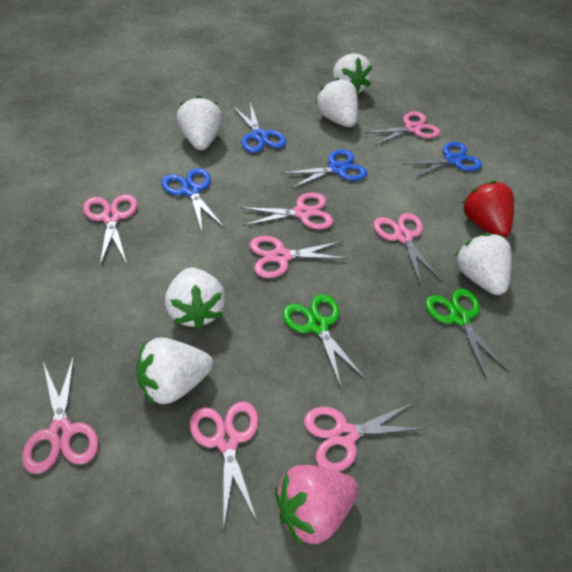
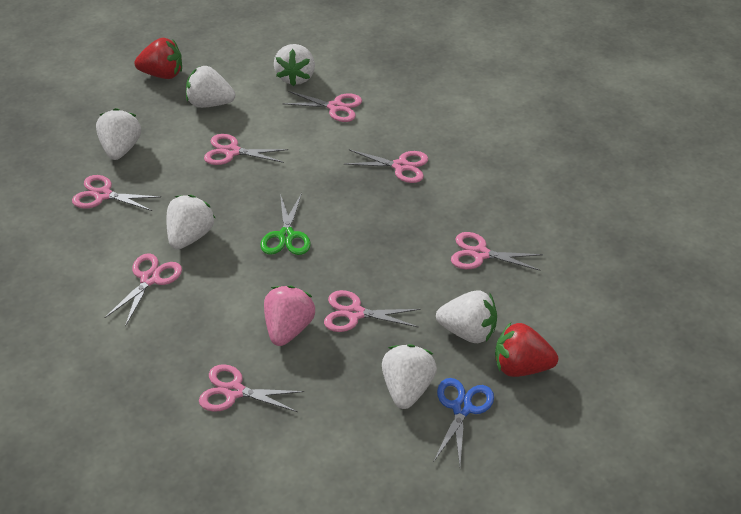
blue scissors: [161,168,225,232] [232,102,286,153] [282,149,367,189] [403,142,482,178] = 4 -> [434,378,494,465] = 1
green scissors: [282,294,366,388] [425,288,509,379] = 2 -> [260,193,311,255] = 1
red strawberry: [462,181,514,238] = 1 -> [134,38,182,79] [495,322,558,377] = 2

